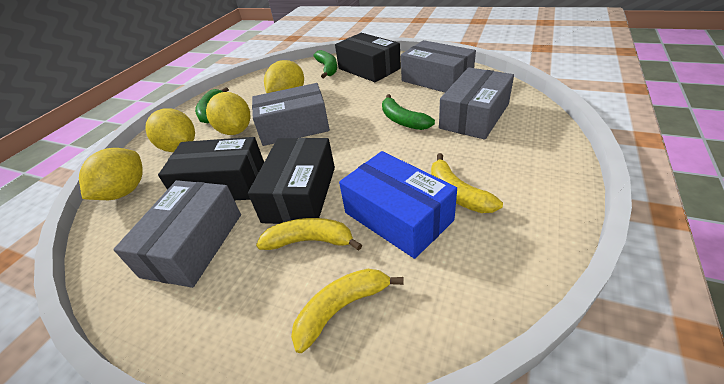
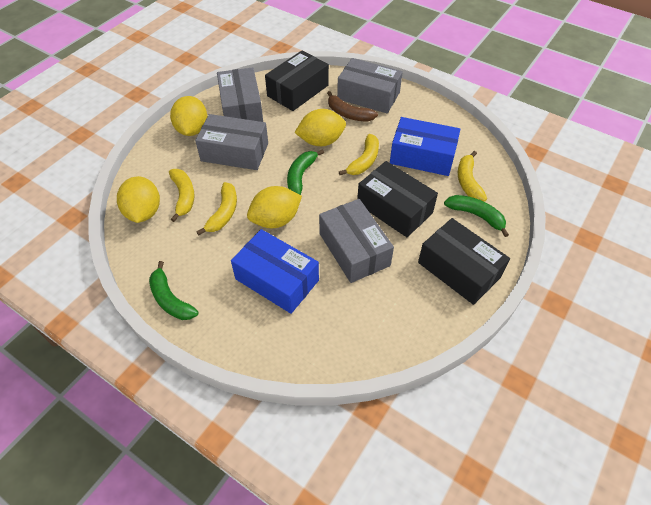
blue box: [339,151,457,259] = 1 -> [231,229,319,314] [390,117,460,176] = 2
brown banana: none = 0 -> [327,91,378,122] = 1
yellow banana: [256,218,362,251] [291,269,404,353] [431,153,503,213] = 3 -> [169,169,195,222] [196,182,237,236] [339,134,379,175] [458,151,487,201] = 4

